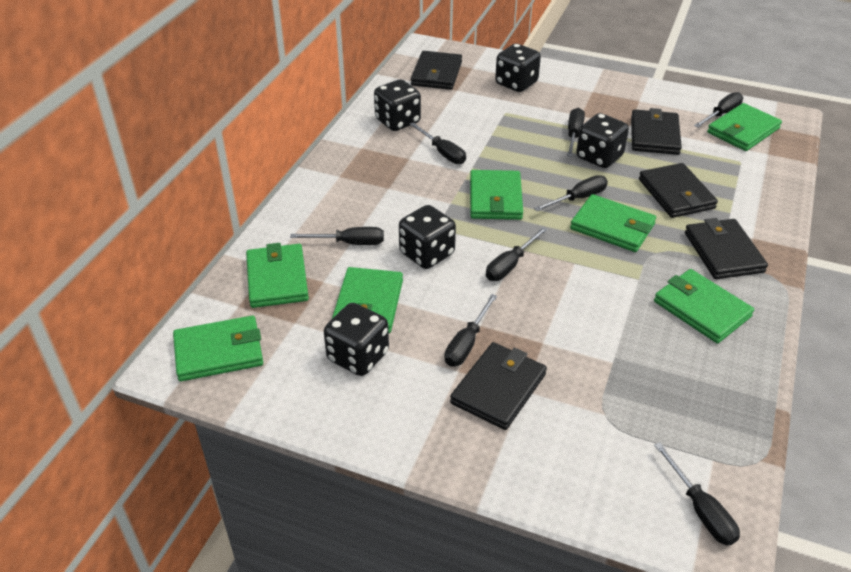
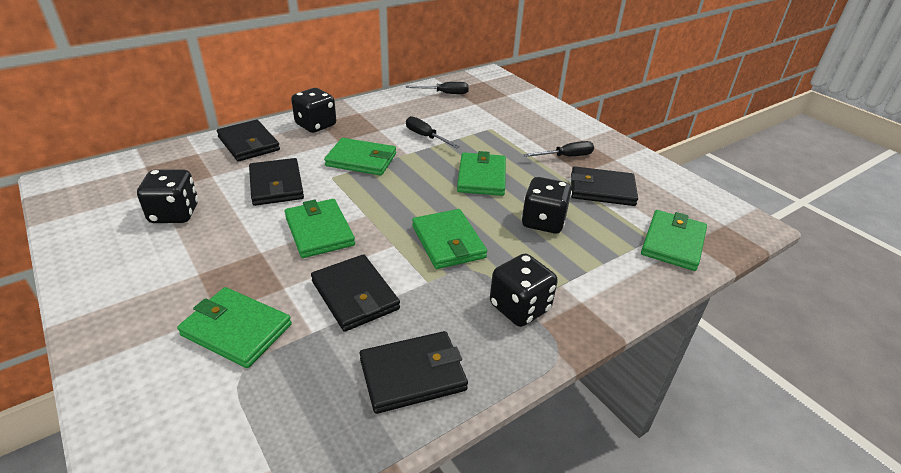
black dice: [324,303,389,376] [374,79,421,131] [399,205,456,269] [495,44,541,92] [576,113,629,168] = 5 -> [137,169,198,223] [291,88,336,133] [490,254,558,327] [521,177,572,233] = 4
black screwdriver: [290,227,384,245] [410,122,466,164] [445,294,497,367] [486,227,547,281] [534,175,608,211] [567,108,585,157] [654,442,740,545] [694,92,743,127] = 8 -> [406,82,469,94] [406,116,460,148] [523,141,594,157] = 3
green wallet: [173,315,263,381] [246,243,309,308] [332,267,403,333] [470,170,523,220] [570,194,656,252] [654,269,754,343] [707,103,782,151] = 7 -> [177,287,292,368] [284,199,355,258] [324,138,396,176] [412,209,487,269] [457,151,506,196] [641,210,707,271] = 6

